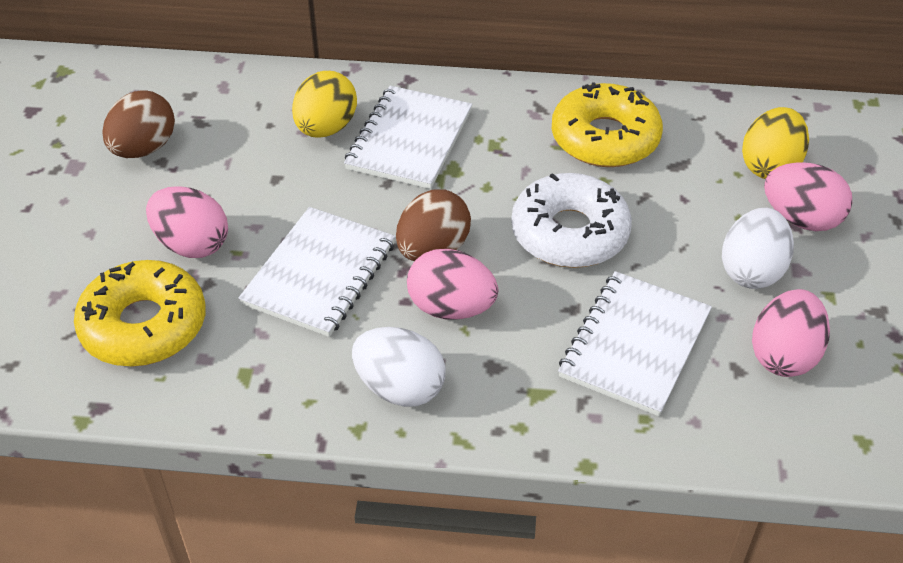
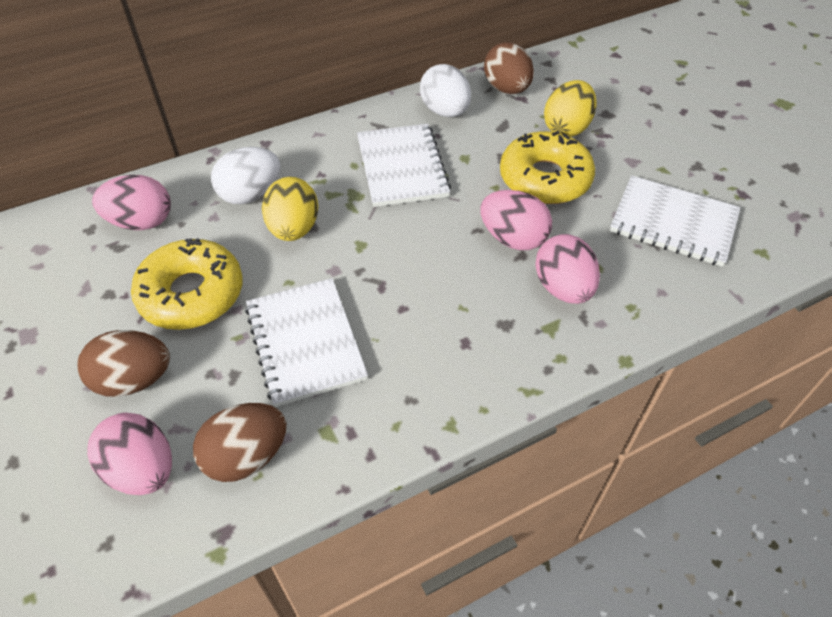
brown egg: [102,91,175,158] [396,189,471,261] = 2 -> [78,330,170,397] [193,403,286,482] [484,42,534,94] = 3
white donut: [511,173,632,268] = 1 -> none = 0

